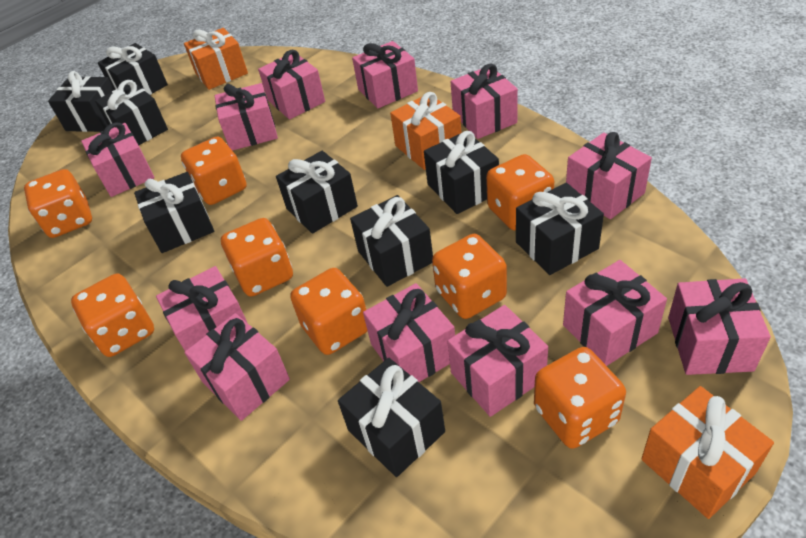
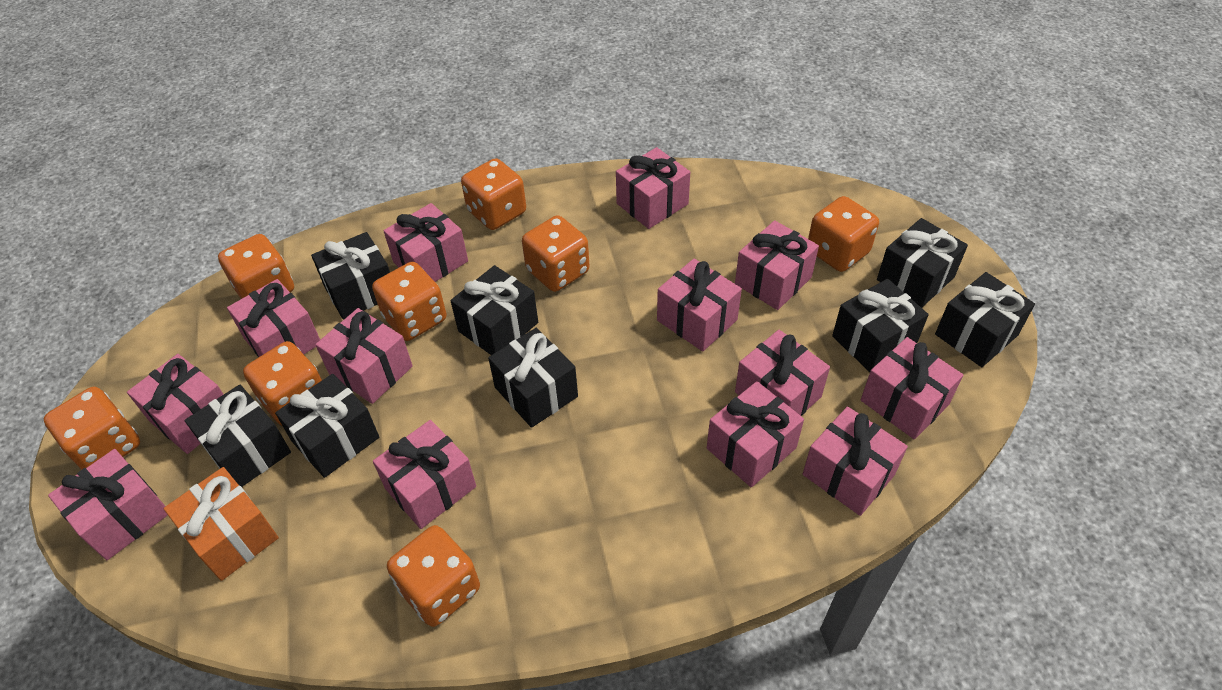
black gift: [48,71,114,132] [95,80,168,145] [98,43,168,95] [134,172,214,253] [276,151,358,234] [338,358,445,477] [350,195,433,287] [424,131,499,214] [516,183,604,275] = 9 -> [184,385,291,487] [275,374,379,478] [311,232,390,319] [450,265,538,355] [488,328,578,428] [832,279,929,372] [877,218,968,308] [935,272,1035,367] = 8
orange gift: [184,28,248,90] [390,92,461,170] [641,386,774,519] = 3 -> [163,467,279,581] = 1
pink gift: [81,122,155,197] [156,266,247,351] [184,313,290,421] [215,83,278,151] [258,50,325,119] [352,41,418,108] [363,283,455,382] [447,305,548,417] [451,64,518,139] [563,260,667,366] [566,132,652,219] [668,278,771,375] = 12 -> [48,449,168,560] [127,354,224,454] [227,279,320,357] [315,308,413,404] [373,420,476,529] [384,203,468,282] [616,147,690,229] [657,259,742,351] [707,381,804,487] [735,220,819,310] [735,330,830,416] [803,407,908,516] [861,337,963,439] = 13

